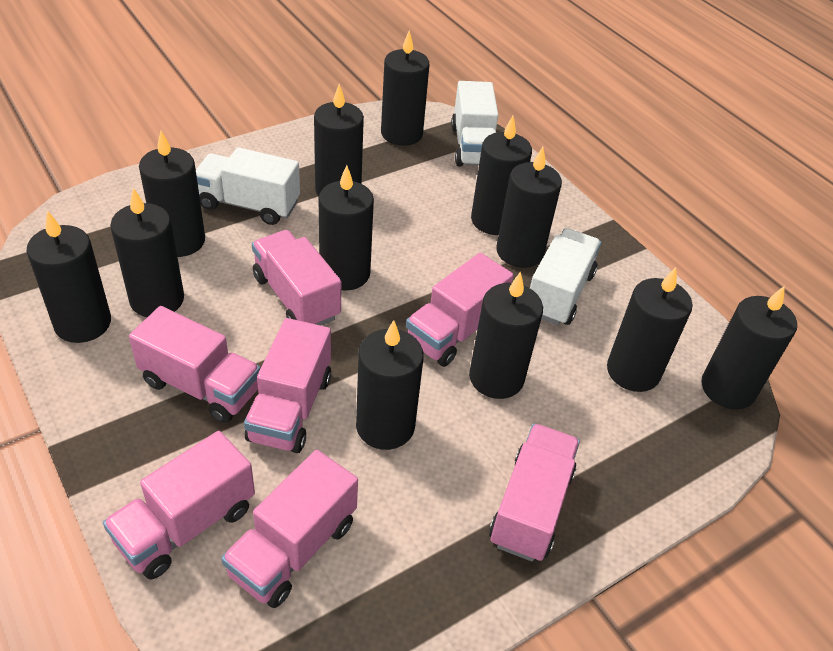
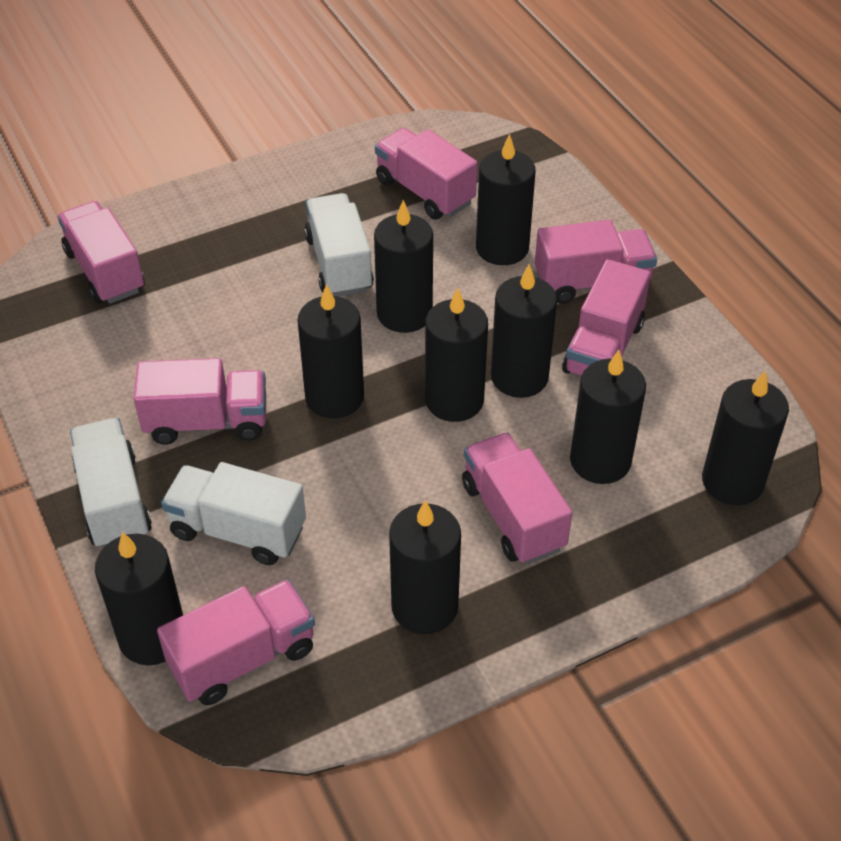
black candle: [26,210,111,343] [110,188,184,317] [139,131,205,257] [314,84,364,196] [318,165,374,291] [356,320,424,450] [381,31,430,146] [469,271,543,399] [471,116,532,235] [496,147,562,268] [607,267,693,392] [701,286,797,410] = 12 -> [95,532,183,665] [297,284,364,418] [374,200,433,333] [389,500,461,634] [425,288,488,422] [476,134,536,265] [491,264,557,398] [570,350,646,484] [702,371,789,505] = 9

